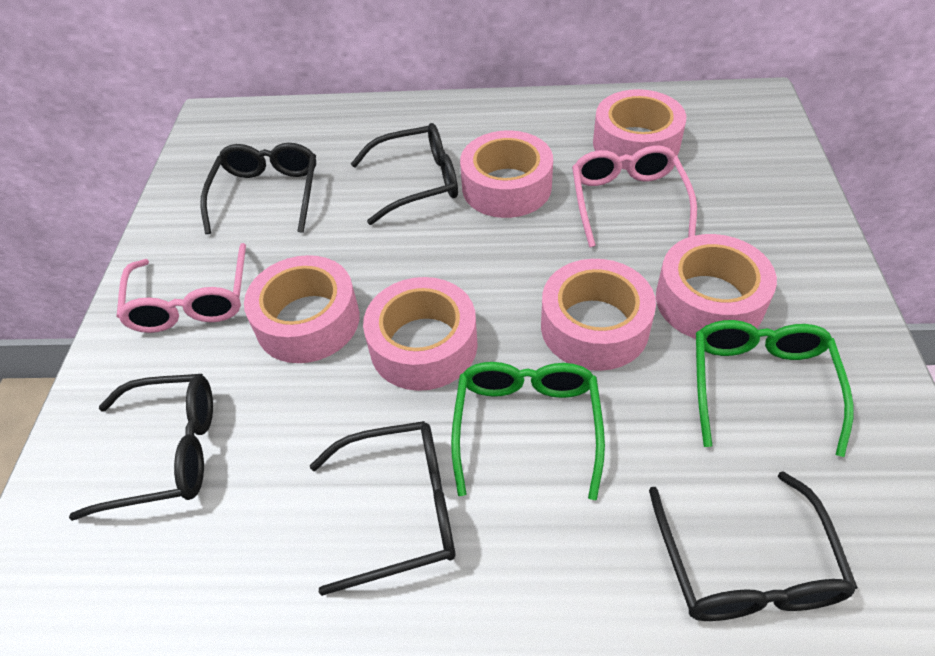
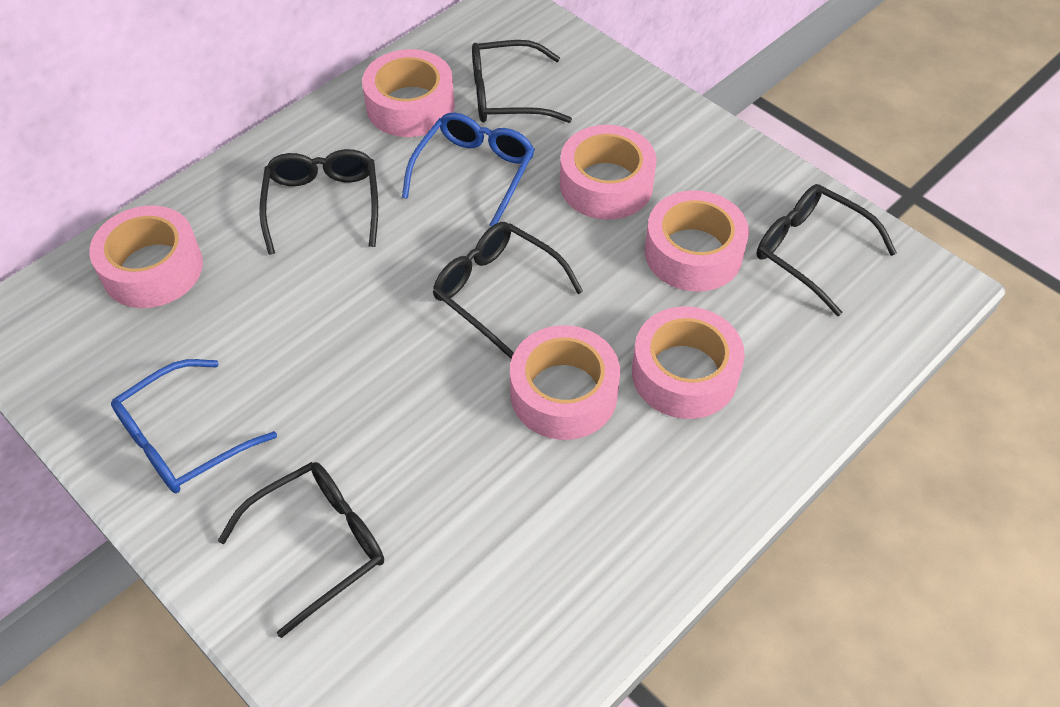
blue glasses: none = 0 -> [111,359,277,493] [402,112,535,226] = 2
green glasses: [451,362,605,500] [696,320,854,457] = 2 -> none = 0
pink glasses: [116,243,246,333] [572,145,697,247] = 2 -> none = 0

